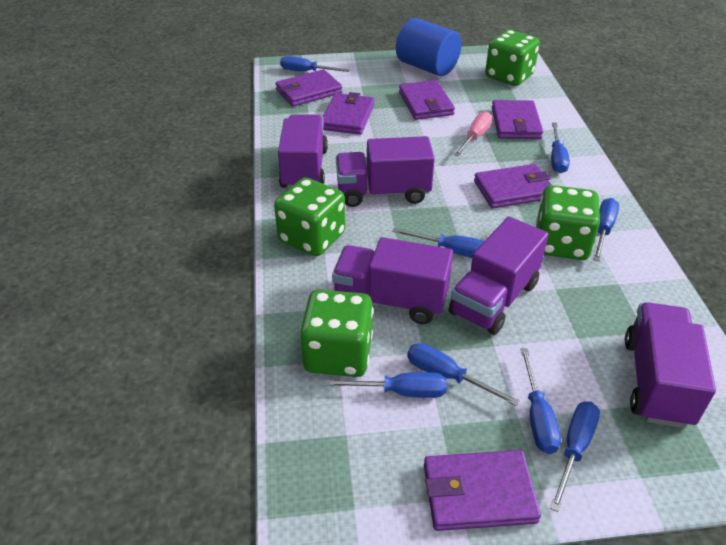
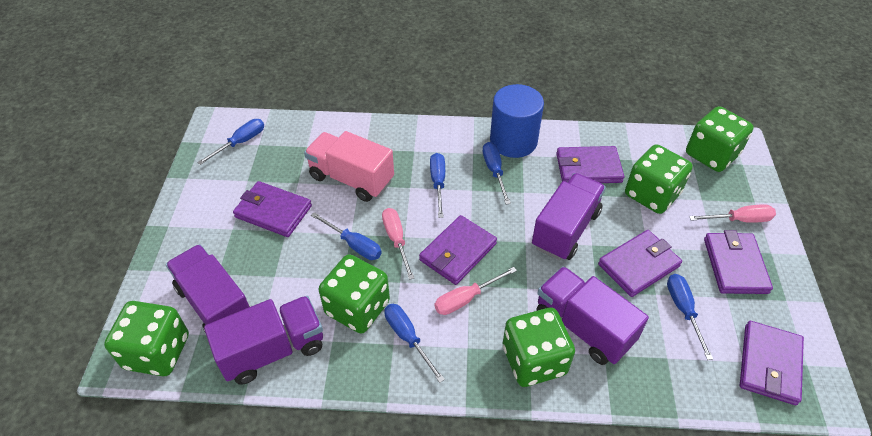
blue screwdriver: [280,56,350,72] [324,372,447,398] [392,228,484,258] [407,343,520,406] [520,348,561,454] [550,401,600,512] [551,122,570,173] [593,198,619,261] = 8 -> [197,119,264,165] [311,212,382,260] [384,304,445,383] [430,153,445,218] [483,142,511,204] [667,274,713,360] = 6
green dice: [274,178,346,256] [300,290,373,377] [485,30,540,86] [536,185,600,260] = 4 -> [104,301,189,376] [319,254,390,334] [503,308,575,387] [625,144,693,214] [686,106,754,172] = 5
pink screwdriver: [454,112,492,157] = 1 -> [382,208,414,280] [435,267,517,315] [689,204,776,223] = 3
pink truck: none = 0 -> [304,131,394,202] = 1
purple truck: [278,114,328,189] [332,237,453,324] [336,136,435,207] [449,216,549,335] [625,302,716,428] = 5 -> [166,244,251,332] [204,296,323,385] [532,173,606,260] [537,266,649,365] = 4

